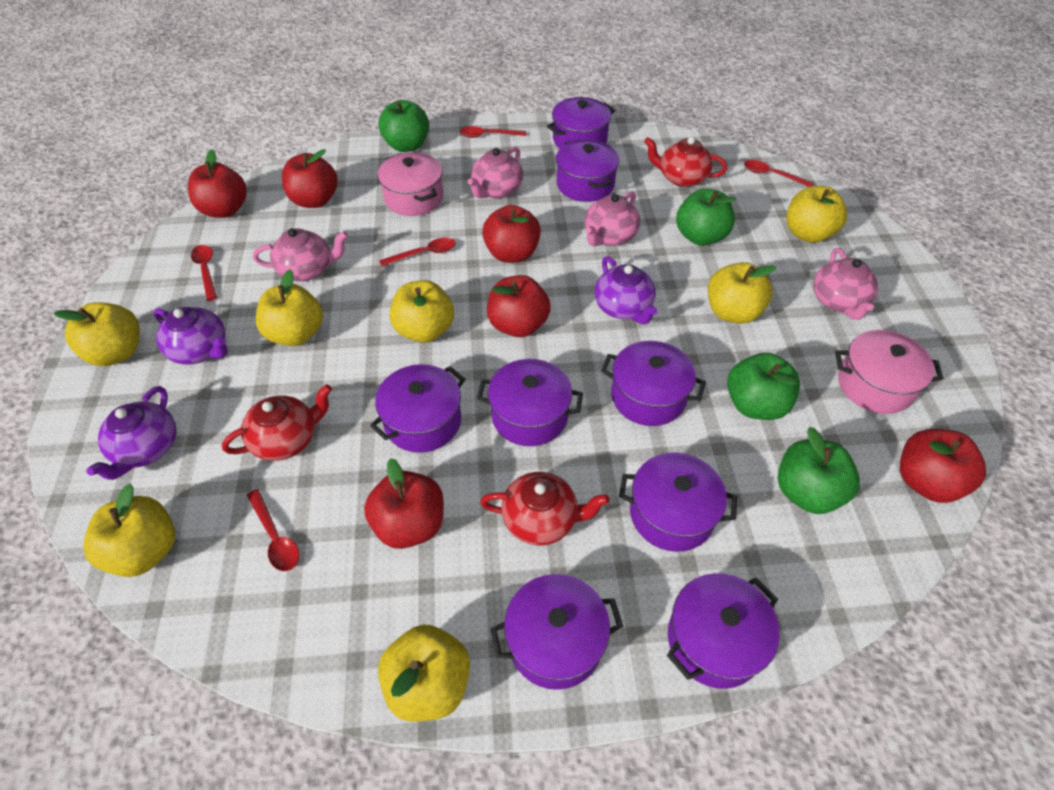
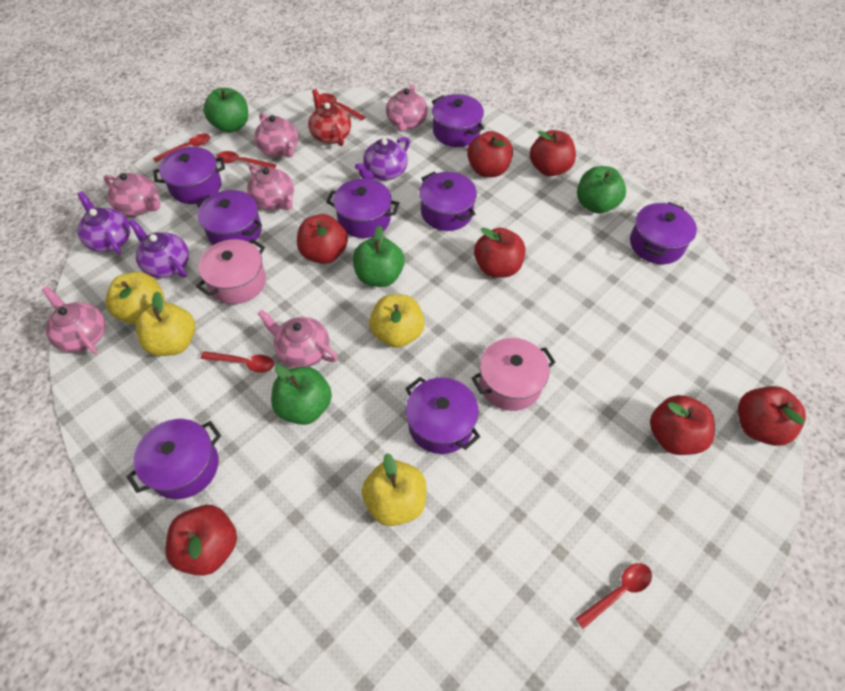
pink teapot: [253,228,348,281] [468,147,523,199] [585,191,640,246] [814,248,878,320] = 4 -> [42,286,106,354] [104,173,160,216] [247,164,294,210] [254,113,299,158] [258,310,338,368] [386,84,428,132] = 6
red apple: [188,149,247,218] [282,149,338,208] [364,458,444,549] [482,205,541,263] [487,275,551,337] [900,429,986,503] = 6 -> [166,505,237,576] [297,214,348,264] [467,131,513,177] [474,228,525,278] [530,130,576,176] [650,395,715,455] [738,386,806,446] = 7
red teapot: [222,384,332,461] [480,472,609,546] [644,137,727,187] = 3 -> [308,89,351,146] = 1
yellow apple: [54,302,140,366] [83,484,175,577] [256,270,323,346] [378,625,470,722] [390,280,454,343] [708,262,776,324] [786,186,847,243] = 7 -> [105,272,165,325] [136,291,195,356] [362,453,426,526] [369,294,425,348] = 4

